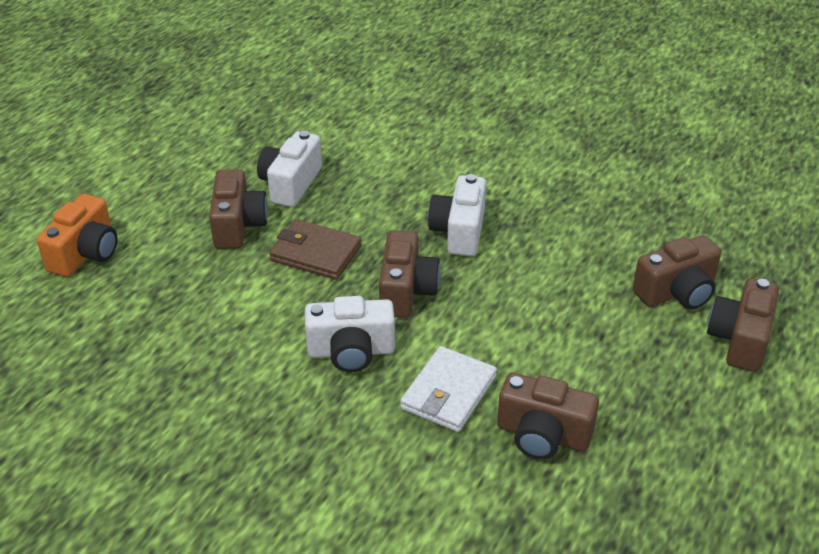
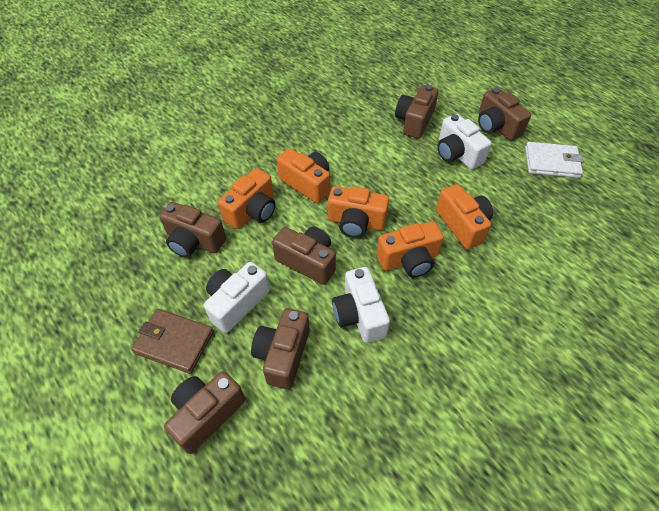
brown camera: [209,169,268,249] [379,230,440,318] [497,373,599,459] [633,235,721,310] [707,278,779,372] = 5 -> [159,202,226,258] [164,371,245,454] [251,308,310,390] [272,226,336,285] [395,85,438,139] [478,88,531,141] = 6
orange camera: [37,194,117,277] = 1 -> [218,168,276,229] [277,148,330,203] [328,186,389,238] [376,221,444,277] [436,184,493,249] = 5

